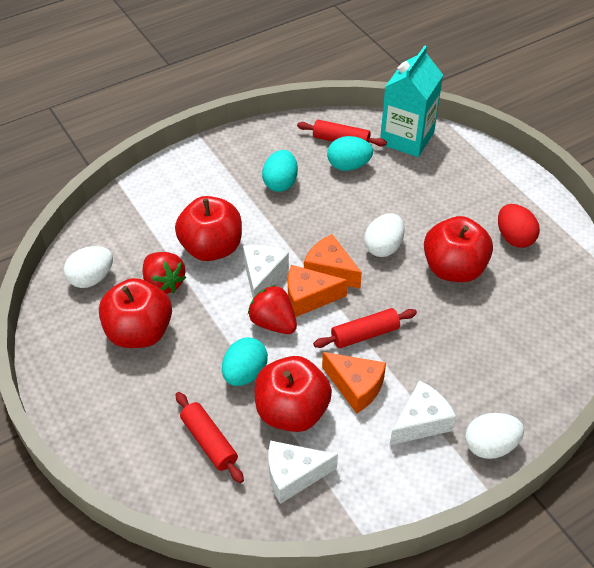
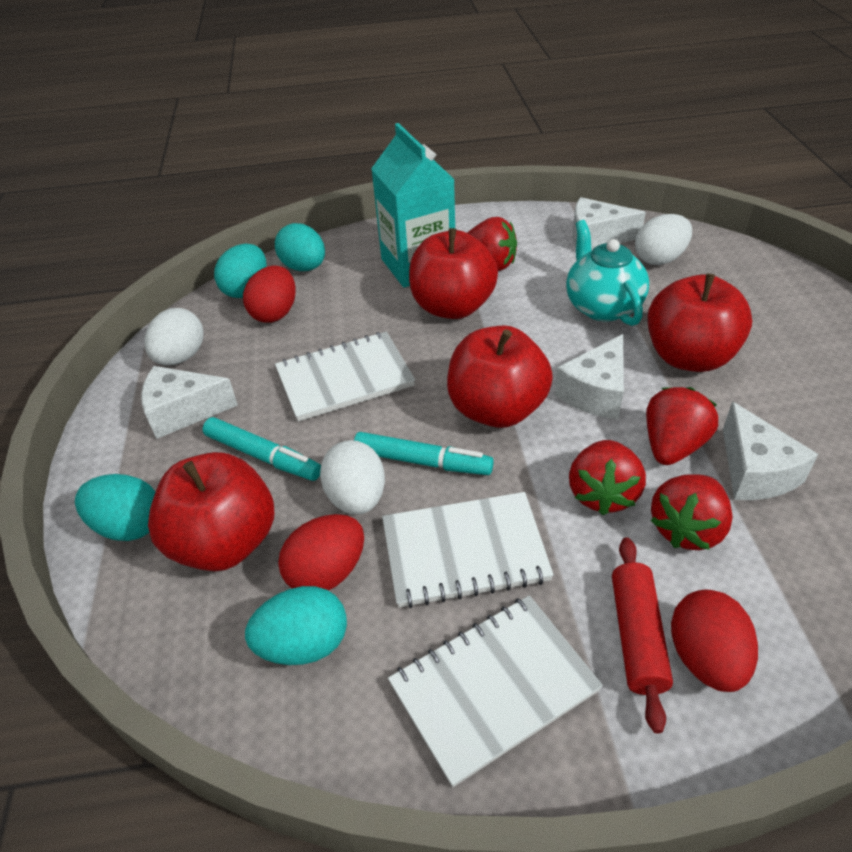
orange cheese: [288,265,348,317] [304,234,362,288] [322,352,386,414] = 3 -> none = 0
red egg: [498,204,540,248] = 1 -> [243,266,296,323] [278,514,364,591] [671,590,758,692] = 3
red rolling pin: [175,392,244,483] [297,120,387,147] [313,308,417,348] = 3 -> [612,537,673,734] = 1
red strawberry: [143,252,186,294] [248,285,297,334] = 2 -> [467,217,517,271] [569,440,646,515] [646,387,718,465] [650,474,733,550] = 4
turquoise egg: [222,337,268,386] [262,150,298,192] [327,136,373,171] = 3 -> [75,474,155,541] [214,244,267,298] [245,586,347,665] [275,223,325,271] = 4
turquoise marker: none = 0 -> [203,417,321,481] [354,432,494,475] = 2
turquoise teapot: none = 0 -> [566,220,649,326] = 1
white cheese: [243,245,289,298] [269,440,338,504] [390,380,456,445] = 3 -> [141,366,238,439] [554,334,624,419] [572,197,646,250] [723,402,818,500] = 4
white notebook: none = 0 -> [275,332,415,421] [382,492,554,608] [388,595,603,787] = 3

